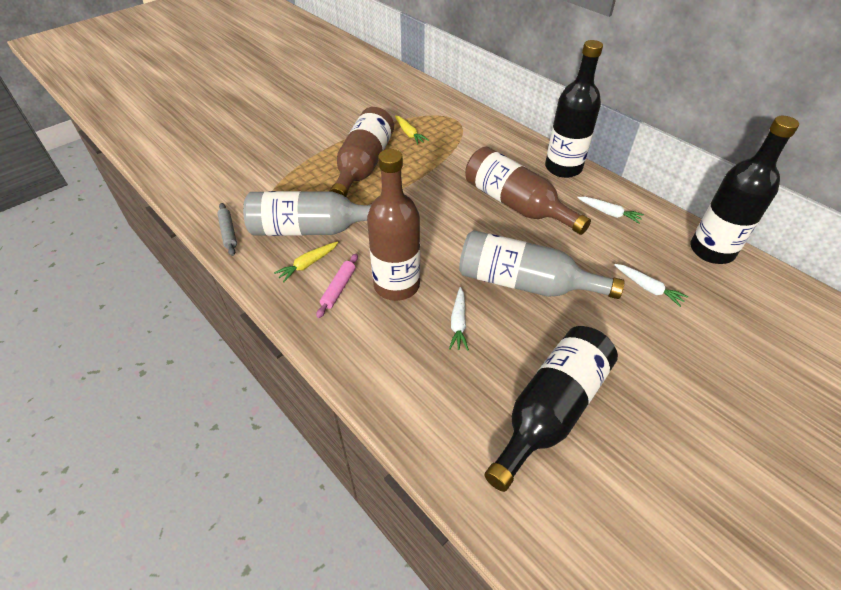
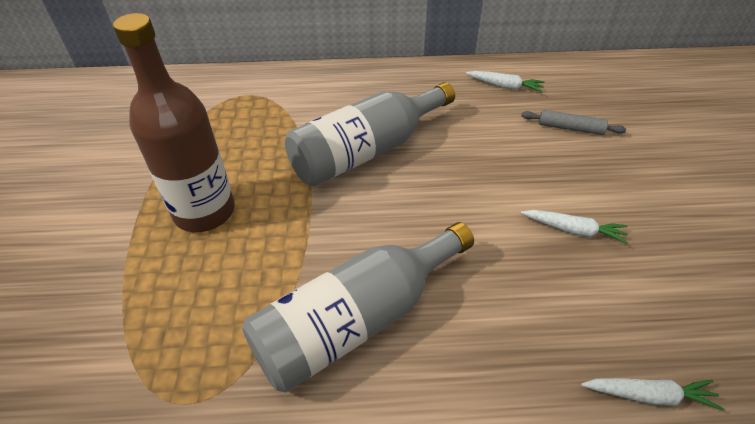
black bottle: [484,326,618,492] [545,40,603,178] [690,116,799,264] = 3 -> none = 0
brown bottle: [330,107,394,197] [367,149,420,301] [465,147,591,235] = 3 -> [113,13,235,232] = 1
pink rolling pin: [316,254,358,318] = 1 -> none = 0
yellow carrot: [274,242,338,282] [395,115,429,144] = 2 -> none = 0

